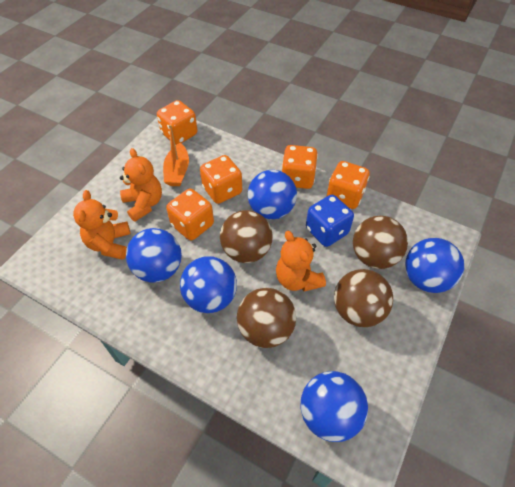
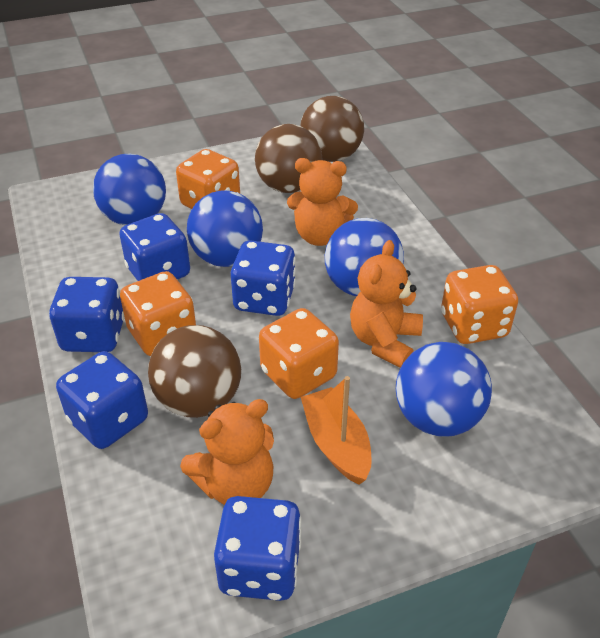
blue ball: [126,228,182,283] [180,257,237,313] [248,170,297,219] [301,371,368,442] [405,238,464,293] = 5 -> [93,154,166,225] [187,190,263,267] [325,218,404,296] [396,342,492,437] = 4
blue dice: [306,195,354,247] = 1 -> [49,277,125,352] [56,351,148,449] [119,213,190,281] [214,496,301,601] [231,240,296,316] = 5
brown ball: [220,210,273,263] [237,288,296,348] [334,269,393,327] [353,216,408,269] = 4 -> [148,325,241,418] [255,124,322,193] [300,96,364,162] = 3
orange dice: [157,100,197,145] [166,189,214,241] [200,155,242,204] [282,145,318,189] [327,161,370,209] = 5 -> [120,271,196,356] [176,149,240,209] [259,308,339,399] [441,265,518,344] = 4

